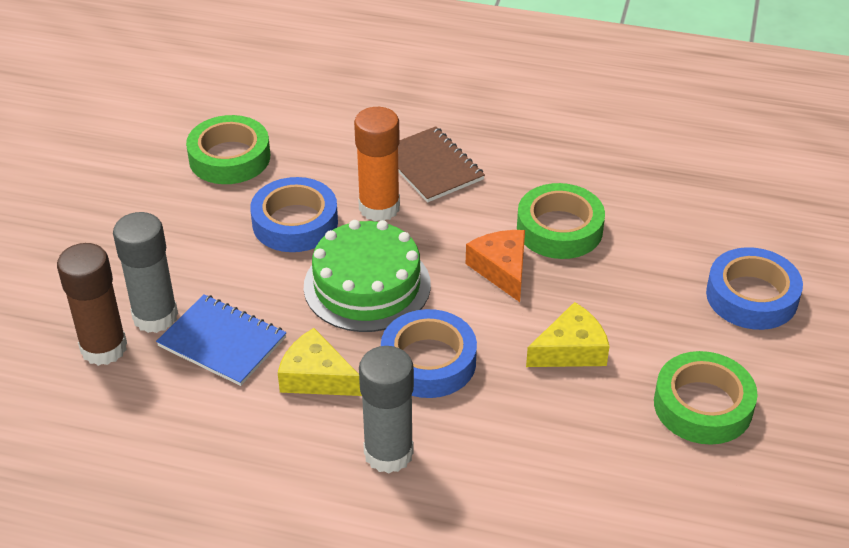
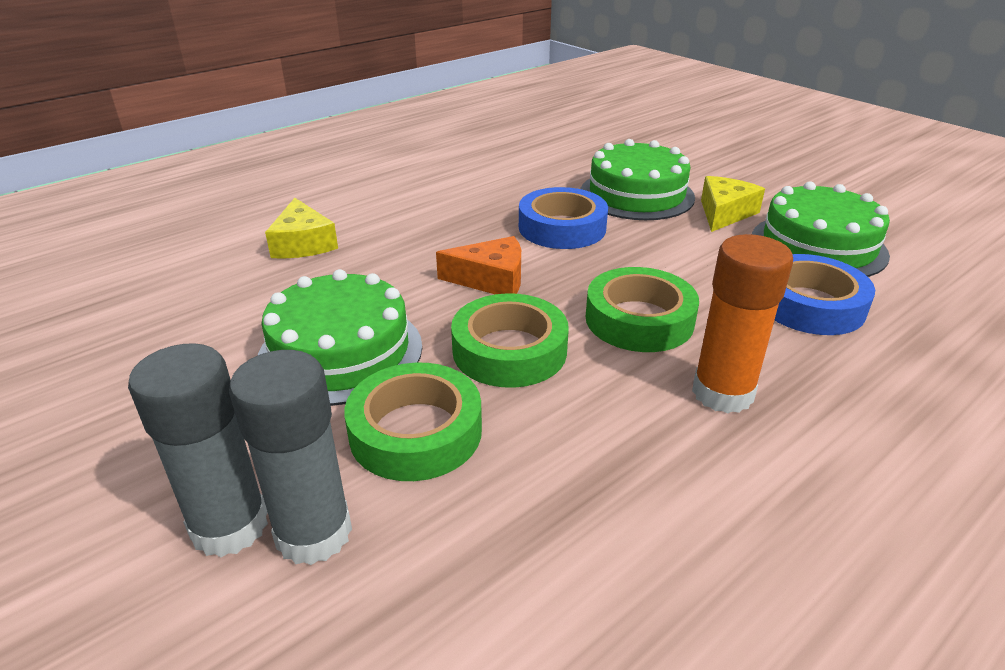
blue notebook: [156,294,287,386] = 1 -> none = 0
blue tape: [250,177,338,252] [381,309,477,398] [706,247,803,330] = 3 -> [519,187,608,249] [774,254,875,335] = 2
brown glue stick: [57,243,127,366] = 1 -> none = 0
brown notebook: [398,126,485,202] = 1 -> none = 0
green cake: [304,220,431,332] = 1 -> [258,269,422,406] [580,139,695,220] [752,181,890,277] = 3

